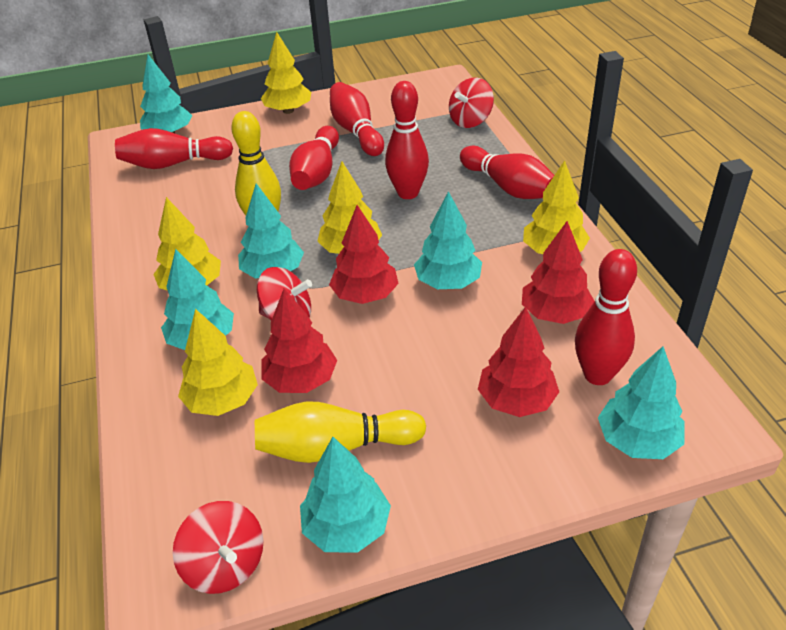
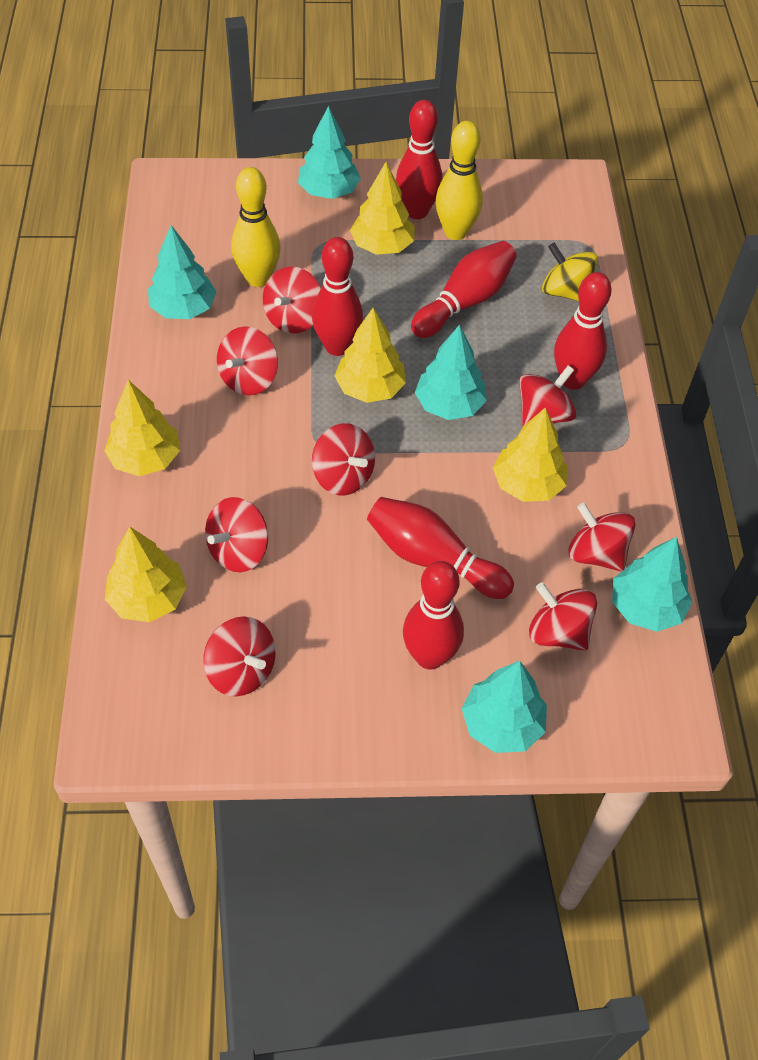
red spinning top: [173,501,263,594] [257,267,312,321] [449,78,494,128] = 3 -> [203,616,275,696] [205,497,268,572] [217,326,278,396] [263,267,321,334] [312,423,375,495] [519,365,576,427] [529,582,597,651] [568,503,636,572] = 8
red tree: [261,288,337,393] [329,205,399,304] [478,307,559,417] [522,221,595,324] = 4 -> none = 0
turquoise tree: [140,54,192,133] [161,249,234,350] [238,183,304,278] [300,437,391,552] [414,191,482,289] [598,346,685,459] = 6 -> [148,225,216,319] [298,106,361,199] [415,325,487,420] [462,661,547,753] [612,537,692,632] = 5
yellow spinning top: none = 0 -> [542,243,598,302] = 1

